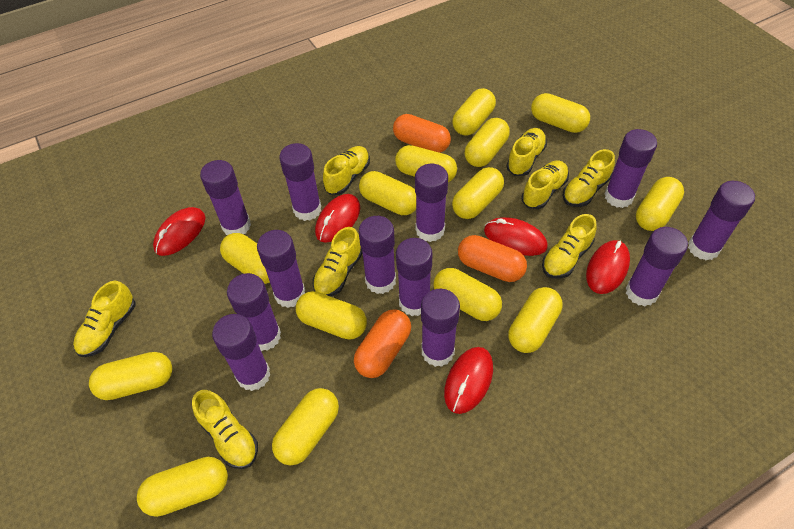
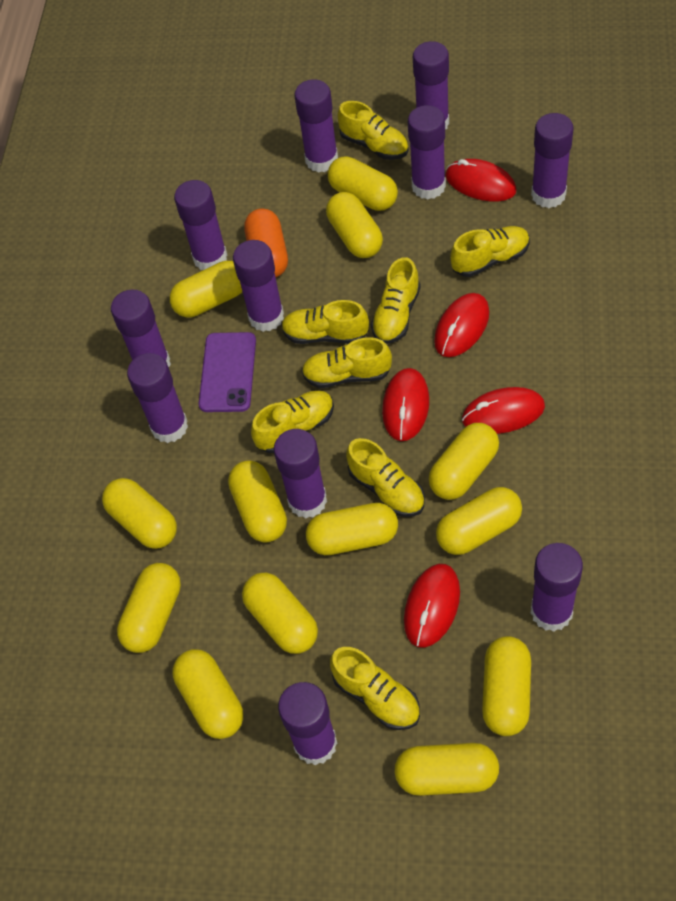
orange capsule: [354,309,411,378] [393,114,451,153] [458,235,527,282] = 3 -> [244,208,288,277] = 1
purple glue stick: [200,160,251,235] [212,314,270,391] [227,273,281,351] [257,230,305,308] [279,143,321,221] [359,216,396,294] [396,238,433,316] [415,164,448,242] [421,289,460,367] [605,129,657,208] [626,227,688,306] [688,181,755,260] = 12 -> [111,290,171,367] [127,353,188,443] [174,180,227,270] [233,240,284,332] [274,429,327,519] [278,682,337,765] [294,79,338,173] [408,105,446,199] [413,41,449,130] [531,113,574,208] [531,543,583,632] = 11
purple phone: none = 0 -> [199,332,256,412] = 1
yellow capsule: [89,352,172,400] [137,457,228,517] [220,233,270,284] [272,388,339,466] [296,291,367,340] [359,171,416,215] [395,145,457,182] [433,268,502,321] [452,88,496,136] [452,167,504,219] [465,118,510,167] [509,287,563,353] [531,93,590,133] [636,177,684,231] = 14 -> [102,478,177,549] [117,563,181,653] [170,261,242,317] [173,649,243,739] [228,460,287,543] [242,573,318,654] [306,503,398,555] [326,192,383,258] [327,156,398,211] [395,743,499,796] [429,423,499,500] [436,487,522,555] [482,636,531,736] = 13

